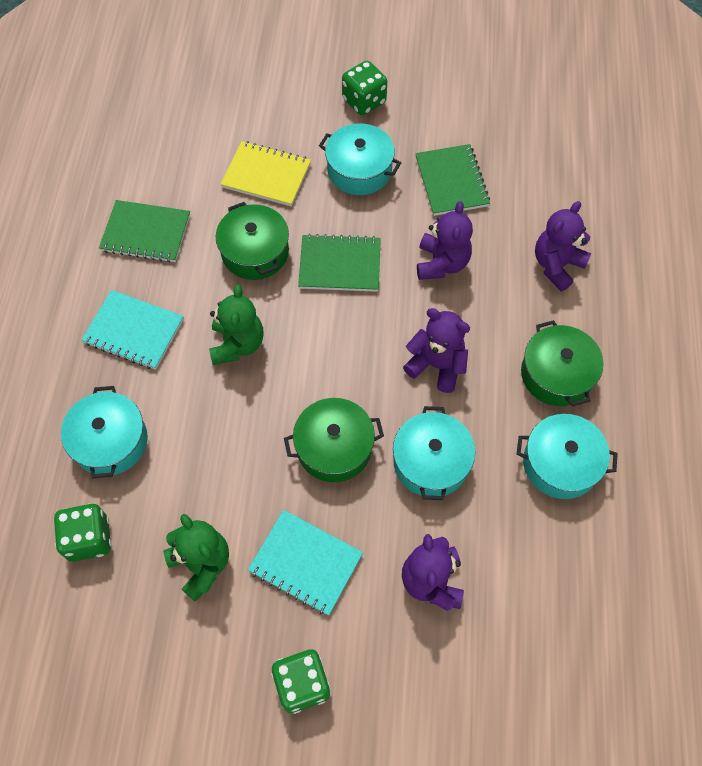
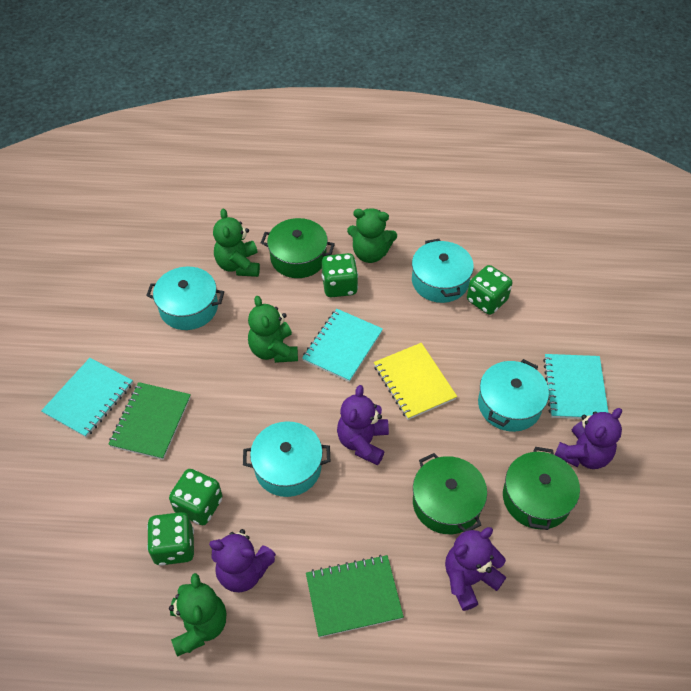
green dice: [54,503,112,562] [271,649,331,714] [342,61,387,115] = 3 -> [147,512,194,566] [169,469,223,525] [322,253,358,297] [467,265,513,315] = 4
green notebook: [99,200,190,263] [298,234,381,292] [415,144,490,216] = 3 -> [108,382,191,460] [306,555,404,637] = 2
green teddy bear: [163,514,229,602] [209,284,264,365] = 2 -> [169,573,226,657] [213,209,260,277] [248,296,298,363] [347,208,397,263] = 4
turquoise notebook: [81,290,184,370] [248,510,363,616] = 2 -> [41,358,133,438] [302,309,383,382] [543,354,609,419] = 3

